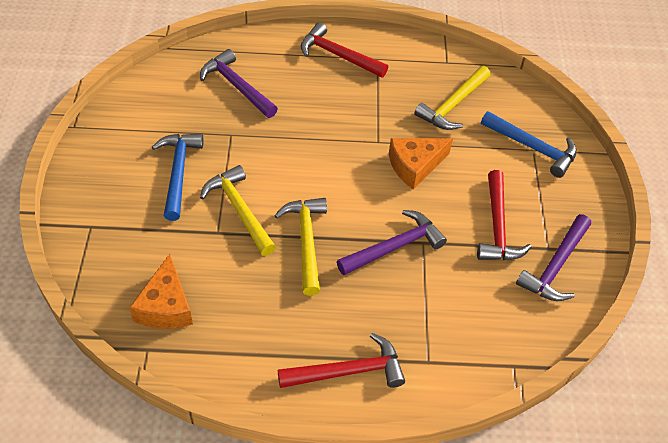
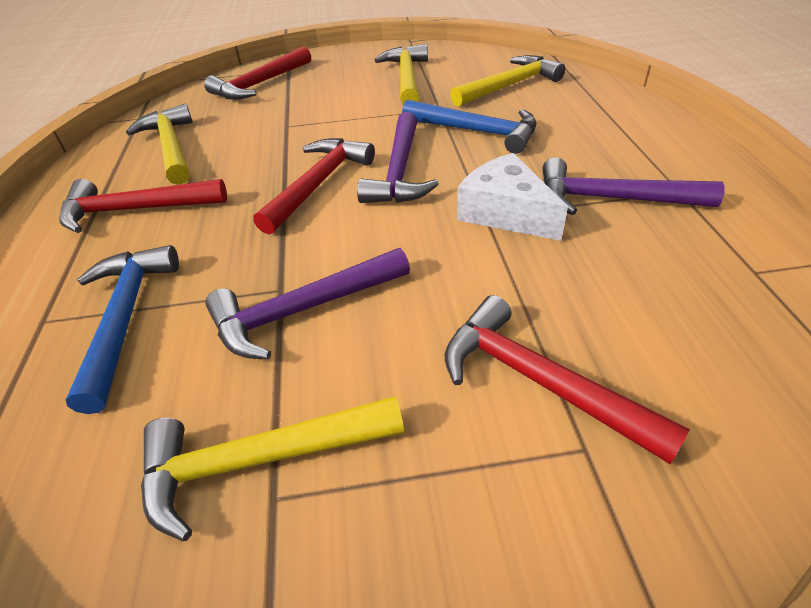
orange cheese: [129,254,193,329] [389,138,453,190] = 2 -> none = 0
red hammer: [278,333,405,388] [301,22,388,77] [477,170,531,260] = 3 -> [59,179,227,233] [204,46,311,100] [253,138,375,235] [445,295,690,464] = 4
white cheese: none = 0 -> [457,153,568,241] = 1
yellow hammer: [200,165,276,256] [275,198,327,296] [414,66,490,130] = 3 -> [126,104,193,185] [141,396,404,541] [375,44,428,104] [450,55,565,107] = 4

